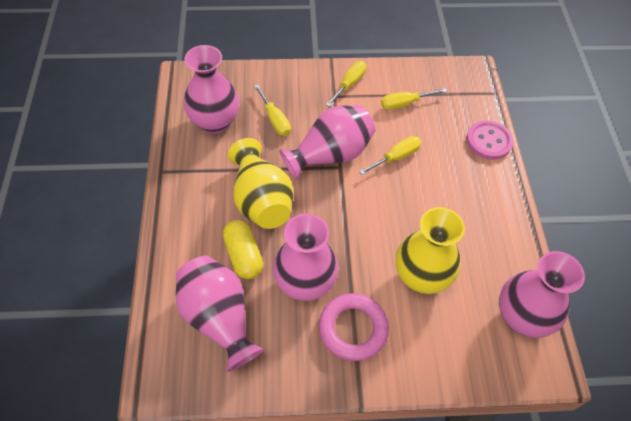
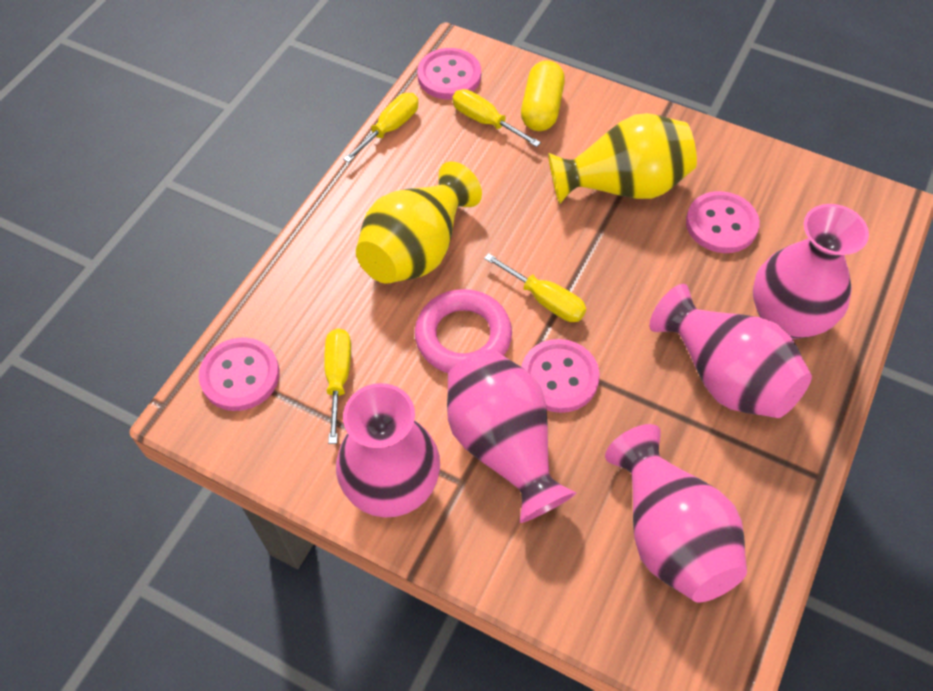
pink button: [466,121,513,160] = 1 -> [199,337,280,411] [417,48,481,100] [521,339,600,413] [686,191,760,253] = 4

